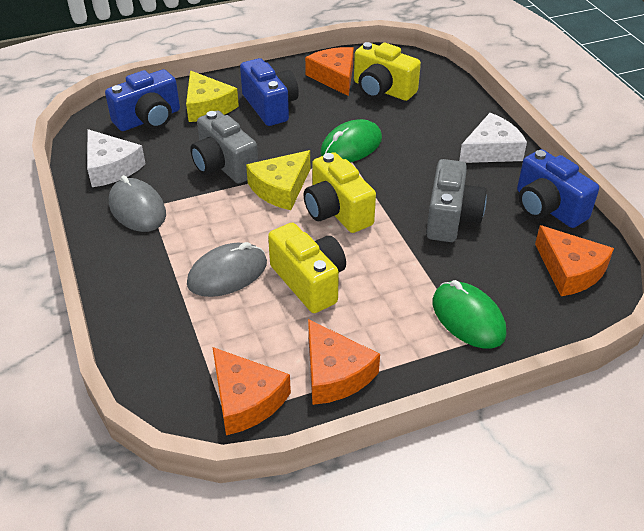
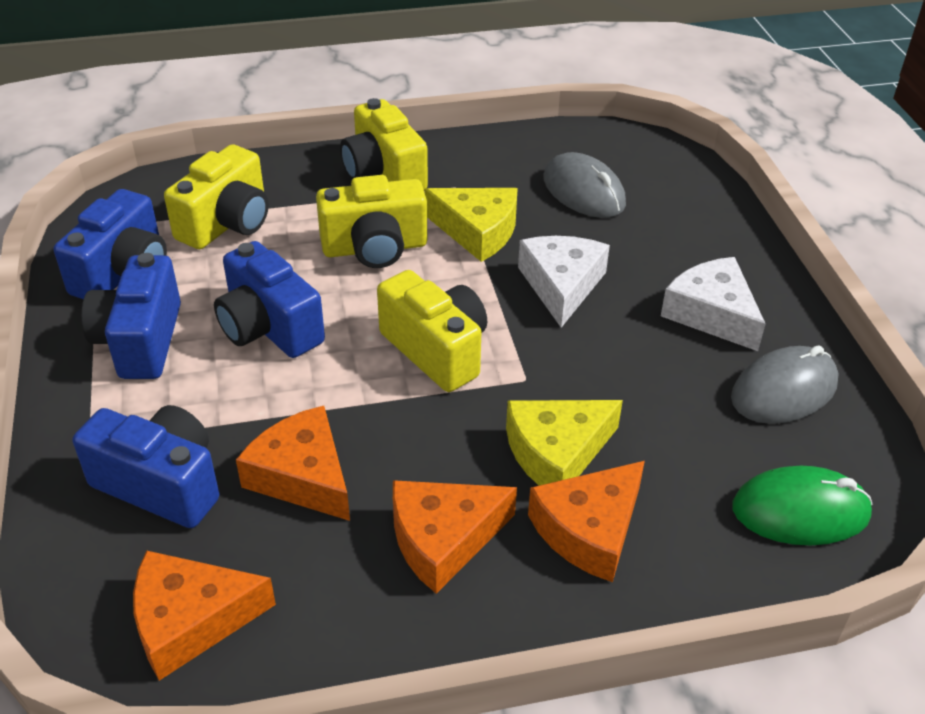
blue camera: [105,69,180,131] [240,58,299,126] [517,149,599,228] = 3 -> [54,189,167,299] [73,405,219,528] [81,253,181,379] [214,241,325,358] = 4
green mouse: [320,119,382,162] [432,280,506,348] = 2 -> [732,466,873,545] = 1
grey camera: [190,110,258,184] [426,159,487,242] = 2 -> none = 0
yellow camera: [268,223,346,313] [304,152,376,233] [354,42,421,101] = 3 -> [164,144,269,249] [316,175,427,268] [340,98,428,189] [377,270,487,392] = 4

